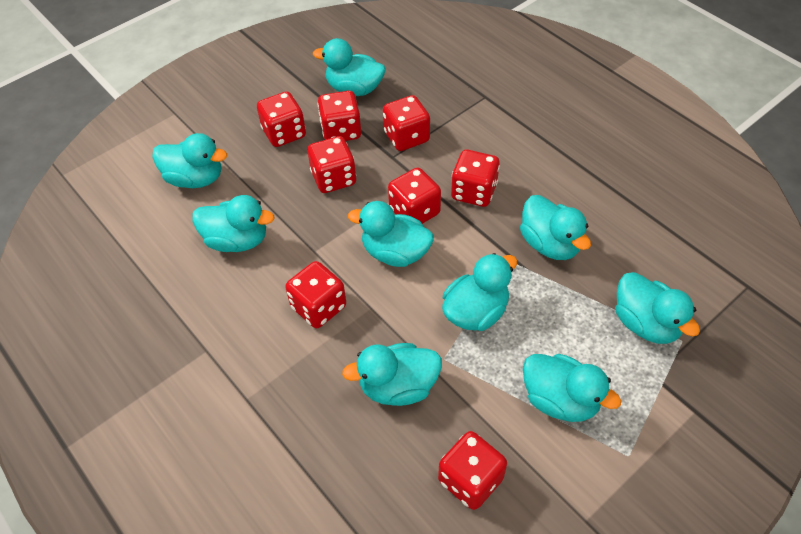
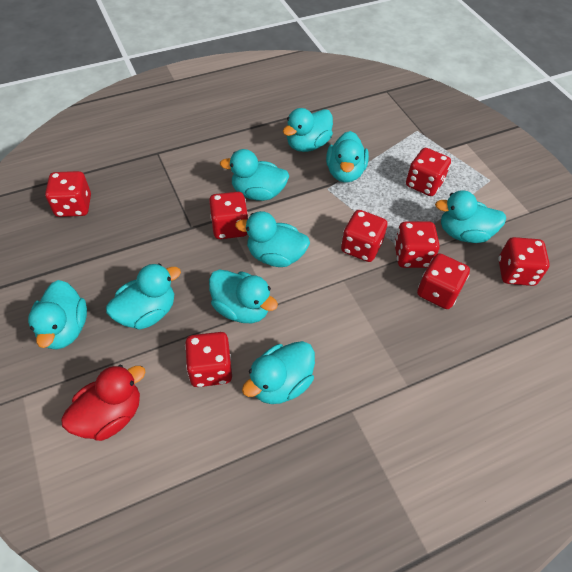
red duck: none = 0 -> [61,365,146,441] = 1

